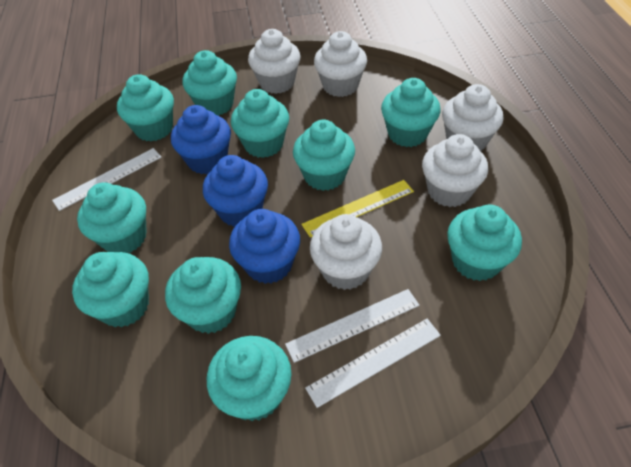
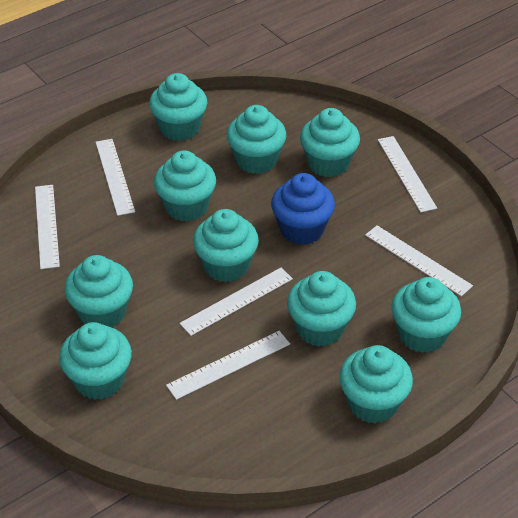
blue cupcake: [171,105,231,174] [203,155,268,227] [229,209,300,284] = 3 -> [271,173,335,245] = 1
white cupcake: [248,29,301,94] [310,214,382,290] [314,31,367,97] [422,134,488,207] [442,84,503,151] = 5 -> none = 0
white ruler: [52,148,162,211] [285,289,419,363] [305,319,441,408] = 3 -> [35,185,60,269] [96,139,135,216] [166,331,290,400] [180,268,293,336] [365,226,473,296] [378,136,437,213] = 6
yellow ruler: [301,180,414,238] = 1 -> none = 0

